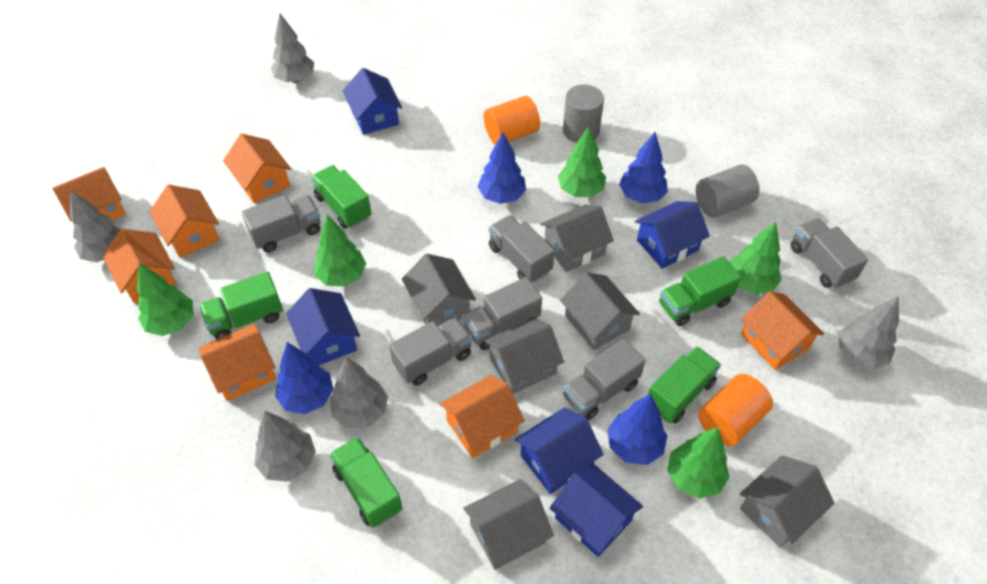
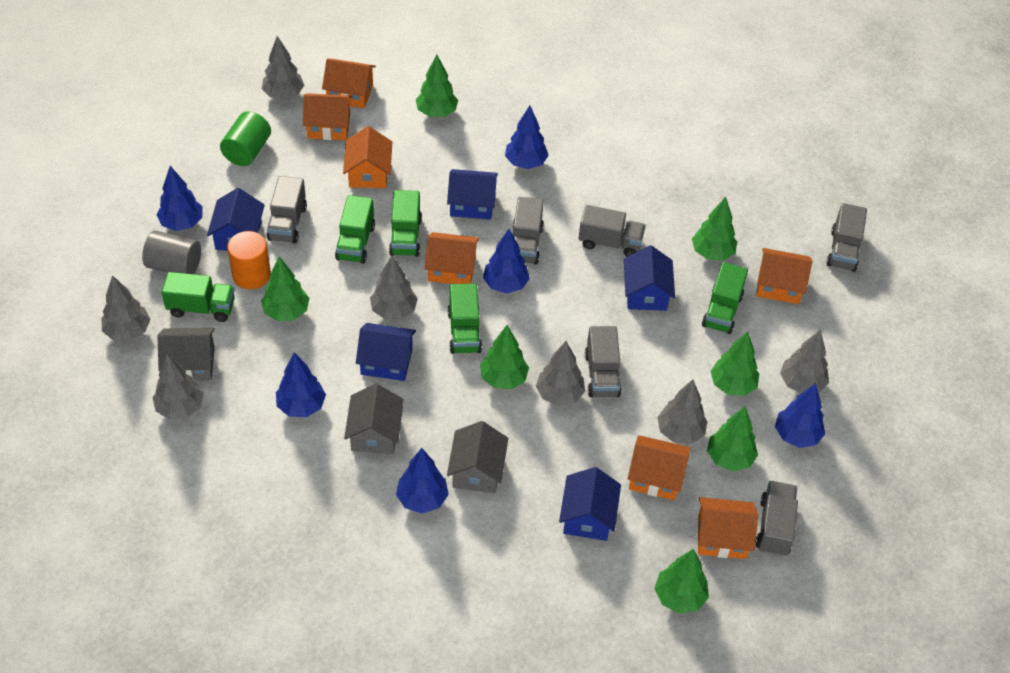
blue tree: [275,342,334,414] [478,132,526,204] [607,394,667,465] [619,132,668,203] = 4 -> [157,166,202,231] [276,352,326,417] [396,448,449,513] [483,229,530,294] [505,105,549,169] [775,383,825,448] = 6
green cylinder: none = 0 -> [220,111,271,166] = 1
green tree: [137,263,193,336] [314,214,366,287] [558,126,606,197] [667,427,729,499] [730,222,782,294] = 5 -> [261,256,309,321] [416,55,458,117] [480,325,529,389] [654,549,709,614] [692,197,737,261] [707,406,758,471] [711,331,759,396] = 7
grey cylinder: [563,84,604,143] [696,165,760,218] = 2 -> [142,230,201,274] = 1
grey house: [402,254,476,327] [463,479,554,570] [484,318,564,394] [540,205,614,272] [560,272,640,350] [740,455,834,548] = 6 -> [157,328,215,381] [344,384,404,454] [447,421,508,493] = 3
grey tree: [70,190,123,262] [254,411,316,482] [271,13,314,83] [330,357,388,428] [838,296,899,369] = 5 -> [102,275,151,341] [152,354,204,420] [262,36,304,99] [370,255,418,319] [536,341,585,406] [657,380,708,444] [780,330,829,393] = 7
orange cylinder: [484,96,540,145] [698,374,773,446] = 2 -> [227,231,271,289] = 1

